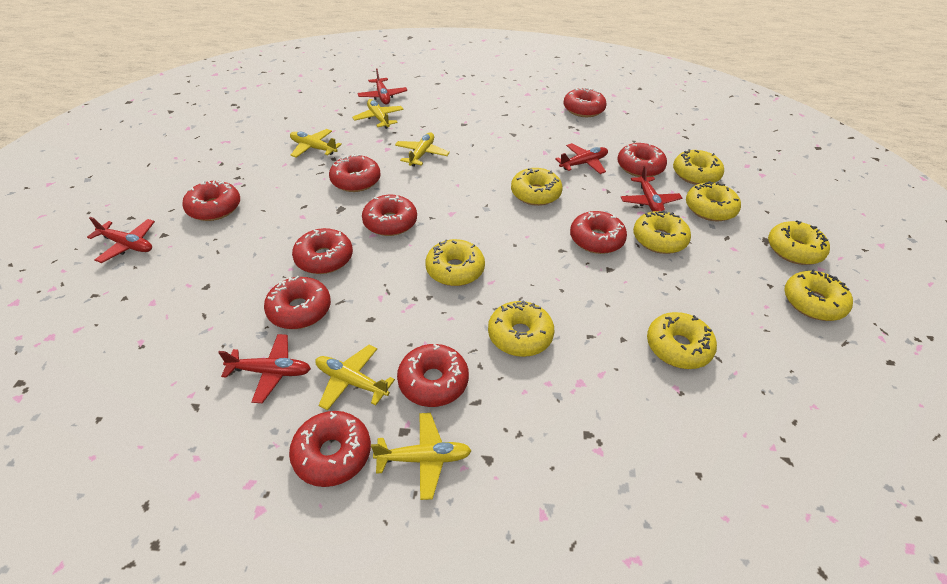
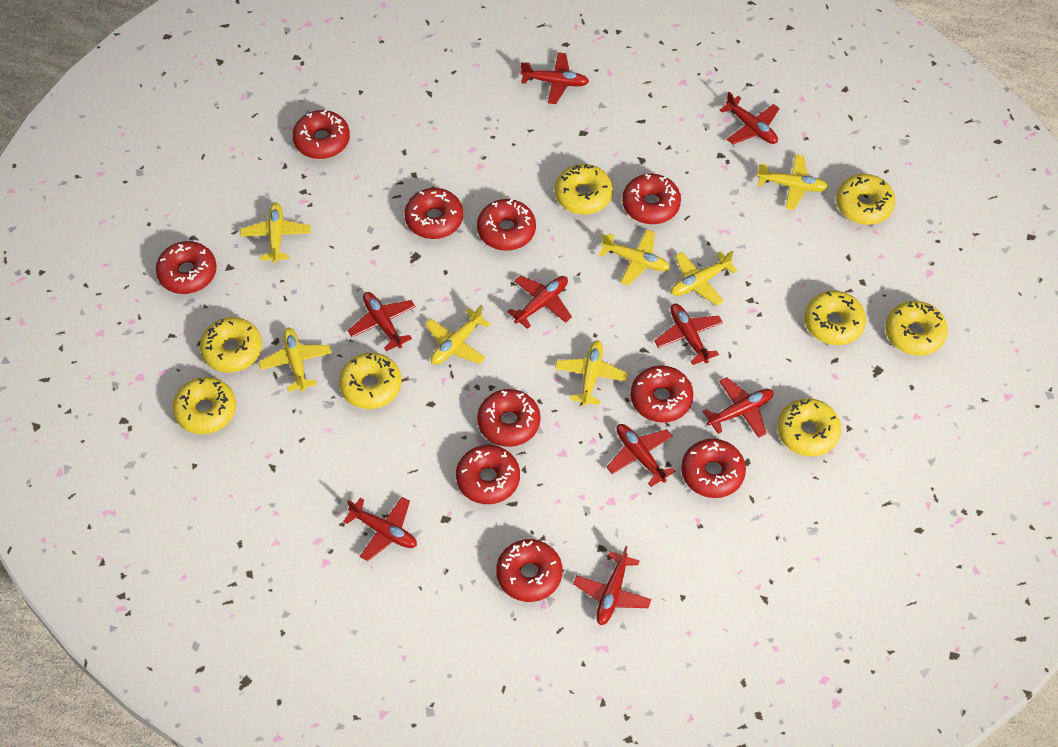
red plane: [87,217,155,263] [218,334,311,403] [357,68,407,105] [555,143,608,174] [621,166,682,212] = 5 -> [343,497,417,561] [348,292,416,351] [507,275,572,329] [521,52,589,104] [573,546,651,625] [607,424,675,487] [654,304,723,365] [703,377,774,438] [720,92,780,144] = 9
yellow donut: [425,239,485,286] [488,300,554,357] [511,168,563,206] [633,210,691,254] [647,312,717,369] [673,149,724,185] [686,181,741,222] [768,220,830,265] [784,270,853,321] = 9 -> [173,377,236,434] [200,317,262,372] [339,353,401,409] [555,164,613,215] [777,398,841,456] [805,291,866,345] [836,174,895,225] [885,301,948,356] = 8
yellow plane: [290,129,342,158] [315,345,395,411] [352,99,404,129] [371,413,472,500] [395,132,450,167] = 5 -> [240,202,311,263] [258,328,332,392] [425,305,491,365] [555,341,629,406] [599,229,670,286] [671,250,738,306] [757,154,828,210] = 7

